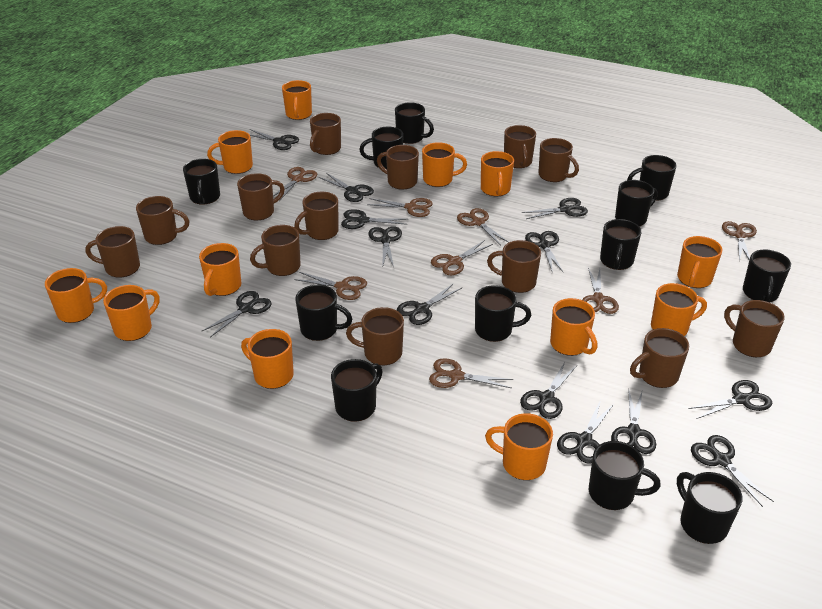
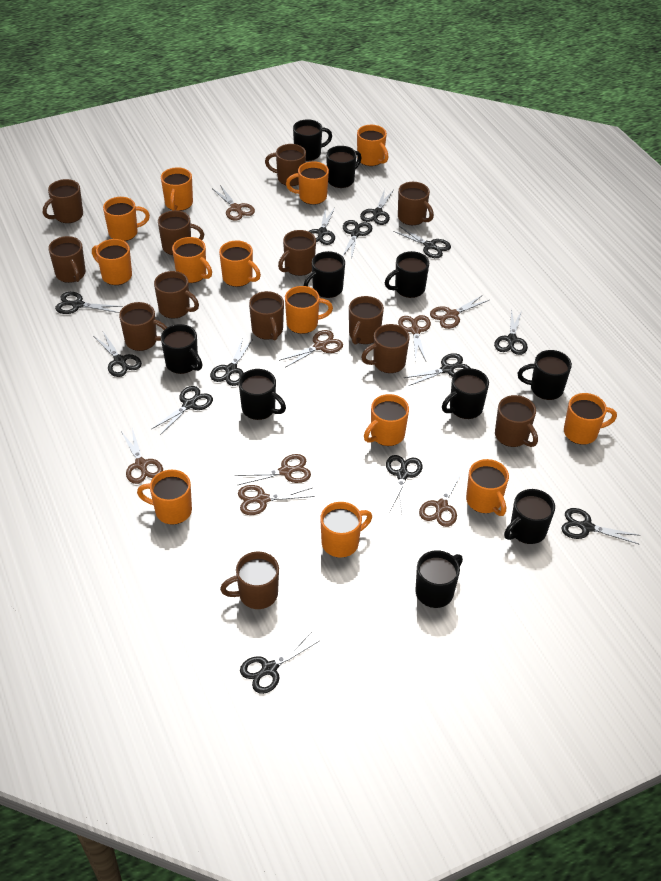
black mug: [183,159,220,205] [295,285,352,341] [331,359,383,422] [359,127,403,169] [395,102,434,144] [475,285,531,342] [589,441,661,510] [600,219,642,270] [615,180,657,227] [627,155,676,201] [677,472,743,544] [743,249,791,302] = 12 -> [161,324,202,374] [239,369,286,420] [293,119,332,161] [304,251,345,298] [326,146,361,188] [385,251,429,298] [415,550,463,608] [442,368,489,419] [504,489,555,544] [518,350,572,400] = 10
orange mug: [45,268,107,323] [103,285,159,341] [199,243,241,296] [207,130,253,174] [241,329,294,389] [282,80,312,120] [422,142,467,187] [481,151,514,196] [485,413,553,480] [550,298,597,356] [651,283,707,336] [677,236,722,288] = 12 -> [92,239,132,285] [103,197,150,241] [137,470,192,525] [161,167,193,211] [172,237,212,283] [219,240,261,287] [285,286,333,334] [286,161,329,205] [320,502,372,558] [357,125,388,166] [364,394,409,446] [466,459,509,516] [564,393,617,445] = 13

